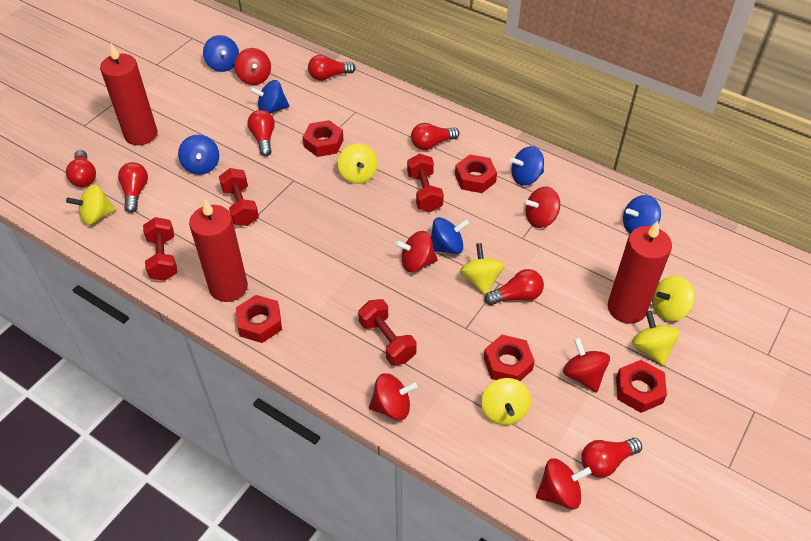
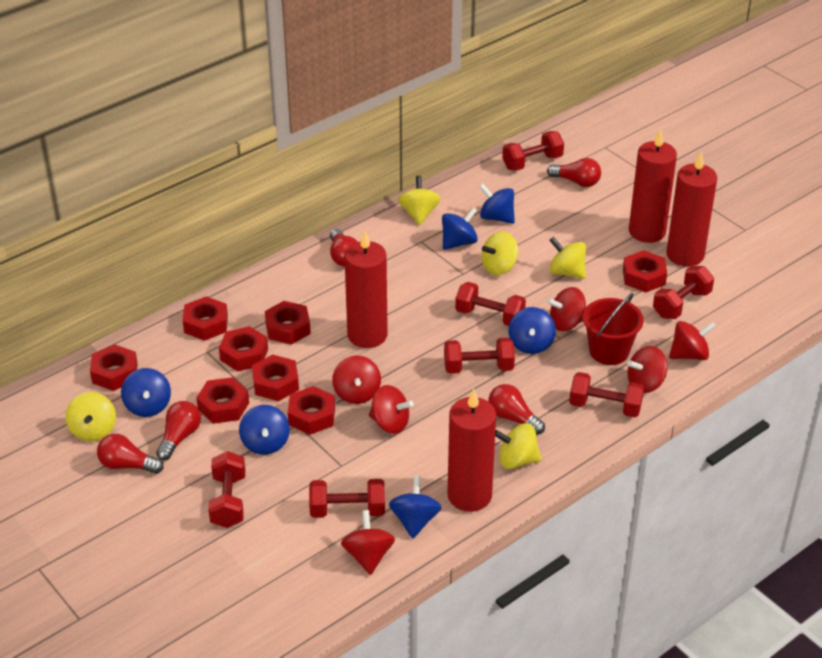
red bucket: none = 0 -> [583,293,643,365] = 1
red candle: [100,43,158,145] [189,198,248,302] [608,221,672,324] = 3 -> [344,230,388,348] [447,389,496,512] [629,129,677,243] [666,152,717,267] = 4
red dumbbell: [143,217,177,281] [219,168,259,226] [358,299,417,366] [407,154,444,212] = 4 -> [208,451,245,528] [309,479,385,518] [444,338,515,374] [455,282,526,326] [502,131,564,171] [569,372,644,417] [653,266,714,319] = 7
red light bulb: [66,150,96,187] [118,162,148,213] [247,110,275,156] [308,55,356,81] [411,123,460,150] [485,269,544,305] [581,438,642,478] = 7 -> [97,434,164,474] [156,401,201,460] [330,229,358,267] [488,384,545,435] [547,158,601,187] = 5
red nut: [236,295,282,343] [303,120,344,157] [455,154,497,193] [484,335,535,381] [616,360,667,413] = 5 -> [90,344,138,391] [183,296,228,341] [196,377,249,424] [219,326,268,371] [252,354,299,401] [265,301,311,345] [288,386,335,435] [623,250,667,292] = 8
yellow spinning top: [66,184,116,226] [338,143,377,184] [460,243,505,295] [481,378,531,425] [632,311,680,366] [652,276,695,321] = 6 -> [65,392,116,442] [398,176,440,225] [481,232,518,275] [495,423,542,469] [549,237,586,279] = 5

